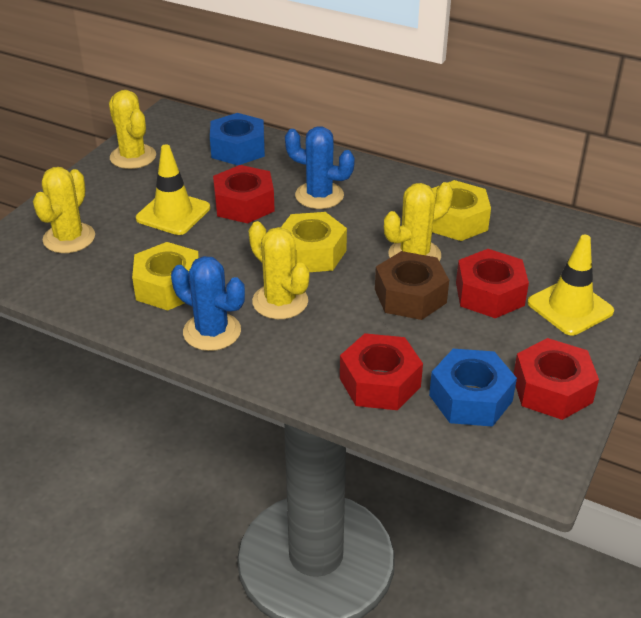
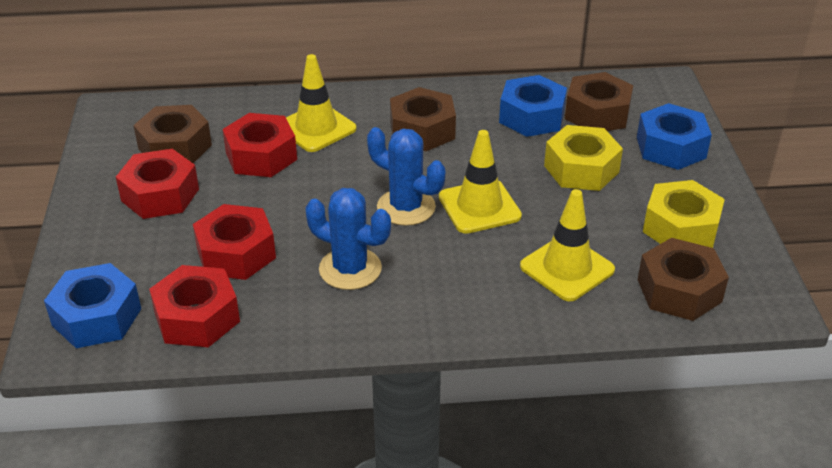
blue nut: [210,113,265,165] [429,349,517,427] = 2 -> [44,263,141,348] [499,75,567,137] [637,103,712,170] = 3
brown nut: [375,251,449,320] = 1 -> [133,105,212,163] [390,87,456,151] [565,72,633,131] [638,238,729,321] = 4
yellow cactus: [33,167,95,253] [109,90,156,169] [248,221,310,319] [384,182,453,261] = 4 -> none = 0
yellow nut: [132,242,199,311] [281,212,347,272] [431,180,491,241] = 3 -> [544,125,623,191] [643,180,725,248] = 2
yellow traffic cone: [136,144,210,235] [527,235,614,336] = 2 -> [286,54,357,152] [439,130,522,234] [520,189,615,301] = 3

